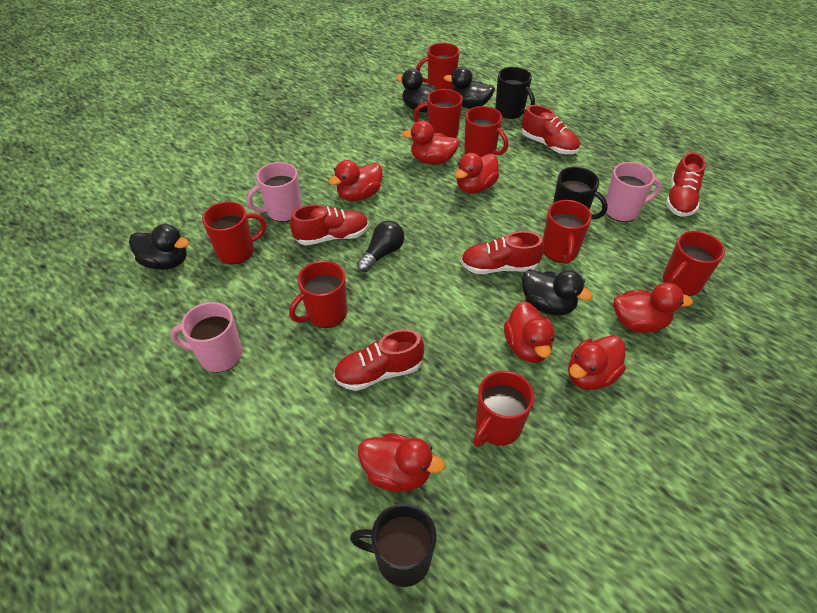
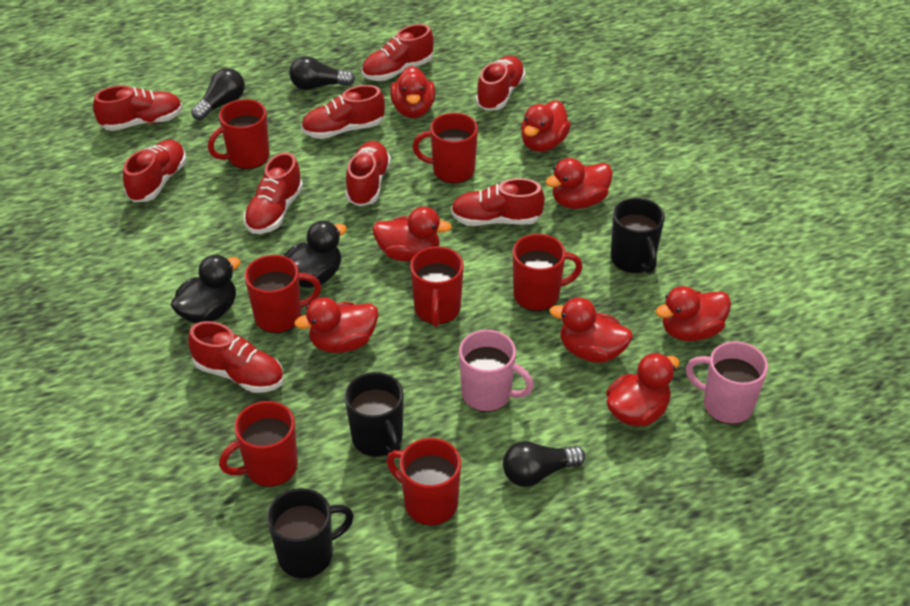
black duck: [129,224,189,270] [396,69,438,113] [444,67,495,109] [522,269,593,315] = 4 -> [171,255,241,324] [284,221,347,288] = 2
black light bulb: [357,221,405,272] = 1 -> [191,68,245,120] [289,56,355,90] [503,441,585,487] = 3
pink mug: [170,302,242,373] [247,162,302,222] [606,162,662,222] = 3 -> [459,330,534,412] [686,341,768,424] = 2
red duck: [328,160,382,201] [358,433,445,492] [402,121,460,165] [455,153,499,194] [504,301,555,363] [568,335,626,390] [614,283,693,333] = 7 -> [294,297,378,353] [372,207,452,262] [390,66,435,118] [521,100,571,152] [545,158,613,209] [549,298,633,363] [606,353,680,426] [656,286,731,341] = 8
red mug: [202,201,266,265] [289,261,347,328] [413,89,463,138] [416,43,460,90] [464,106,508,157] [473,371,534,447] [543,200,592,264] [663,231,725,296] = 8 -> [208,99,270,169] [219,401,298,487] [245,255,321,333] [386,438,461,526] [410,246,464,327] [413,113,478,184] [513,234,582,311] = 7
red shoe: [290,204,369,246] [334,329,424,391] [461,231,544,274] [522,105,580,154] [666,152,706,217] = 5 -> [93,86,183,131] [123,140,186,202] [188,321,284,393] [244,152,303,234] [301,85,385,139] [345,141,391,207] [362,24,434,81] [451,178,545,226] [476,56,526,111] = 9

